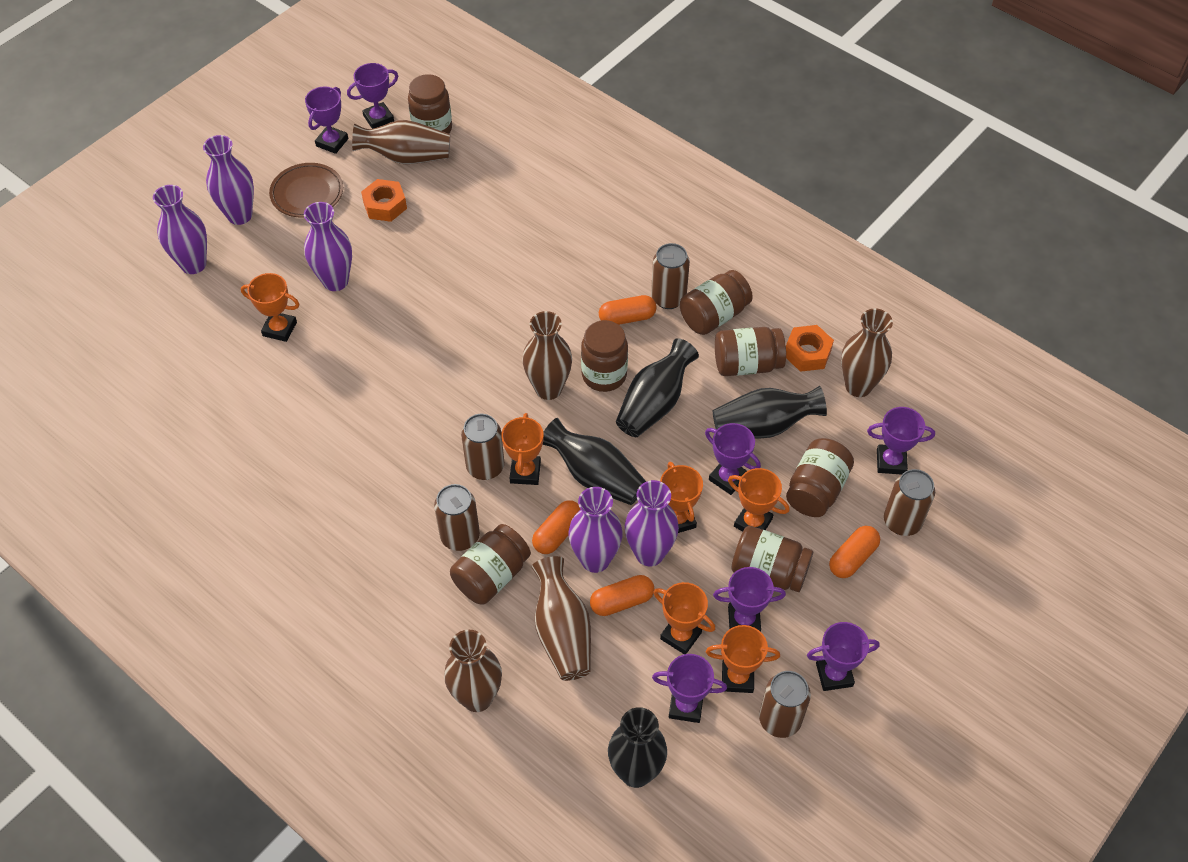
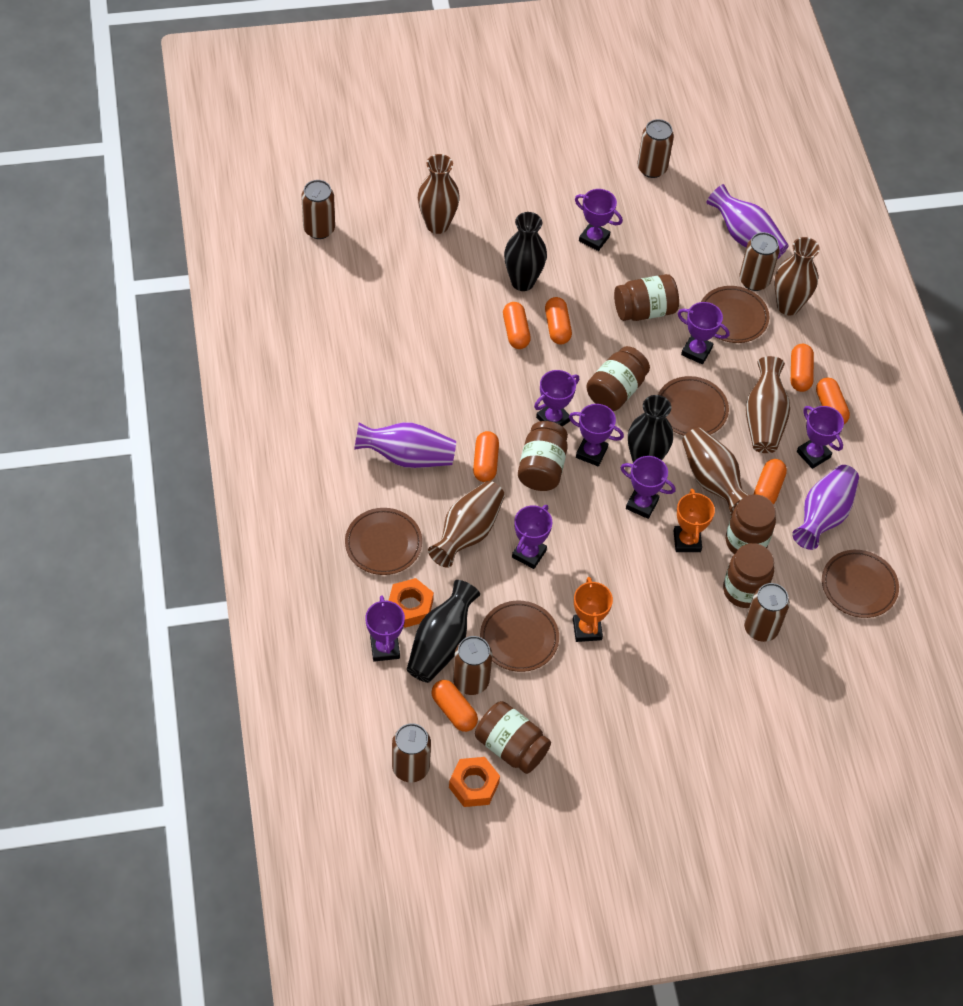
black vase: [543,418,646,505] [608,707,667,788] [616,338,699,437] [713,386,827,439] = 4 -> [407,580,480,683] [504,212,547,291] [628,395,673,463] = 3
brown can: [434,484,480,551] [461,414,504,480] [651,243,690,309] [759,671,811,738] [884,469,935,536] = 5 -> [301,180,335,239] [392,723,431,782] [453,636,492,695] [637,119,674,178] [739,232,780,291] [744,583,790,642] = 6
brown jar: [408,74,452,134] [450,524,531,605] [581,320,628,392] [680,270,753,335] [715,327,786,376] [731,526,813,592] [786,438,854,517] = 7 -> [475,701,551,774] [518,421,568,491] [586,346,650,411] [614,274,679,321] [723,543,774,608] [726,494,776,554] = 6
brown plate: [269,163,343,218] = 1 -> [345,508,422,575] [480,601,559,672] [658,376,729,436] [701,286,769,343] [822,550,899,618] = 5
orange capsule: [532,500,581,554] [590,575,654,616] [599,295,657,325] [829,526,880,578] = 4 -> [431,680,478,732] [473,431,499,482] [503,302,531,349] [545,297,572,344] [754,459,787,505] [791,344,814,392] [816,377,850,424] = 7
orange trophy: [241,273,300,342] [501,413,544,485] [653,582,715,654] [660,462,703,533] [706,625,780,693] [728,468,790,531] = 6 -> [573,577,613,642] [674,489,715,552] = 2
purple trophy: [305,86,348,154] [347,63,398,129] [652,654,727,723] [705,423,761,495] [713,567,786,632] [807,622,880,691] [867,407,935,475] = 7 -> [365,596,405,662] [512,505,552,569] [534,370,579,427] [569,404,624,466] [575,189,623,251] [620,456,676,519] [677,302,729,364] [797,406,844,469] = 8
purple vase: [153,185,207,274] [203,135,254,225] [304,202,352,291] [568,487,623,573] [625,480,679,566] = 5 -> [354,422,456,468] [706,184,789,260] [792,465,859,550] = 3

